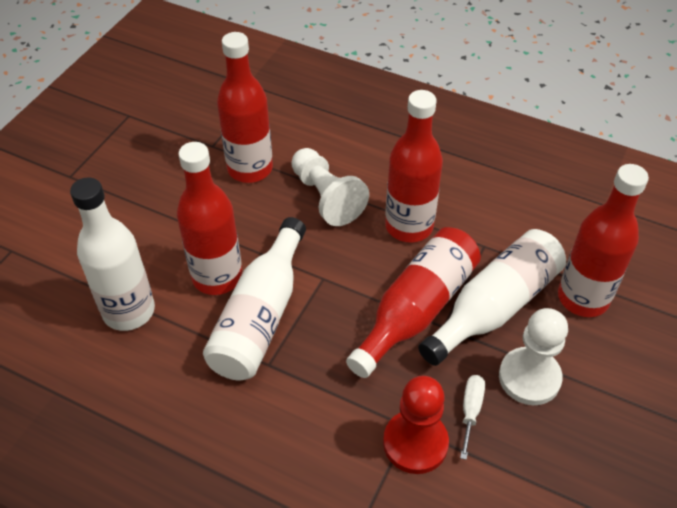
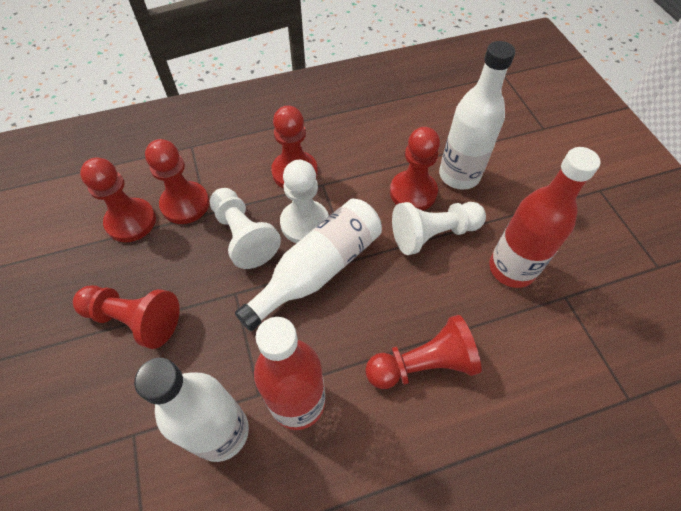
red bottle: [177,142,243,295] [217,32,273,183] [346,227,481,378] [385,90,443,243] [558,164,649,317] = 5 -> [254,317,325,430] [489,147,601,288] = 2
red pawn: [383,376,449,474] = 1 -> [73,285,180,349] [80,158,156,242] [145,139,209,224] [271,106,318,188] [365,315,482,389] [390,127,440,211] = 6
white pawn: [291,148,369,226] [499,308,568,405] = 2 -> [210,188,281,269] [280,160,329,243] [392,202,486,255] = 3
white screwdriver: [460,375,485,460] = 1 -> none = 0

